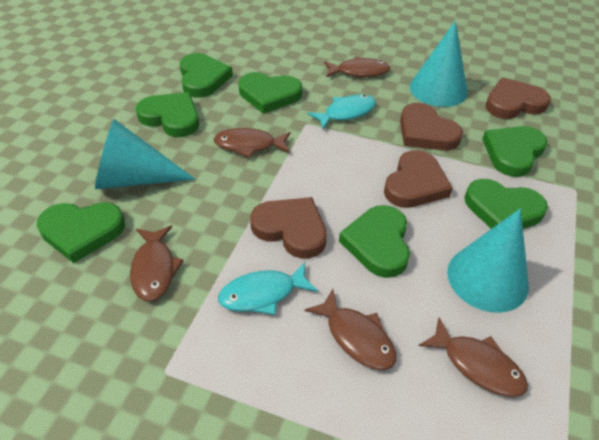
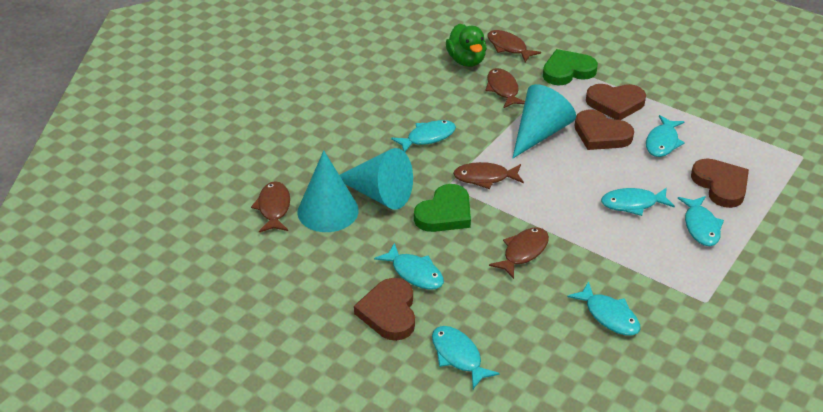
green duck: none = 0 -> [446,24,487,67] = 1
green heart: [37,202,125,263] [136,92,199,137] [180,53,233,98] [239,72,302,114] [339,205,410,278] [465,179,548,229] [482,126,548,177] = 7 -> [414,184,471,232] [543,49,598,85] = 2
turquoise fish: [218,262,318,315] [308,94,376,129] = 2 -> [374,243,444,290] [391,120,456,152] [432,326,500,389] [567,281,640,336] [601,187,675,216] [646,115,685,157] [678,196,724,246] = 7

